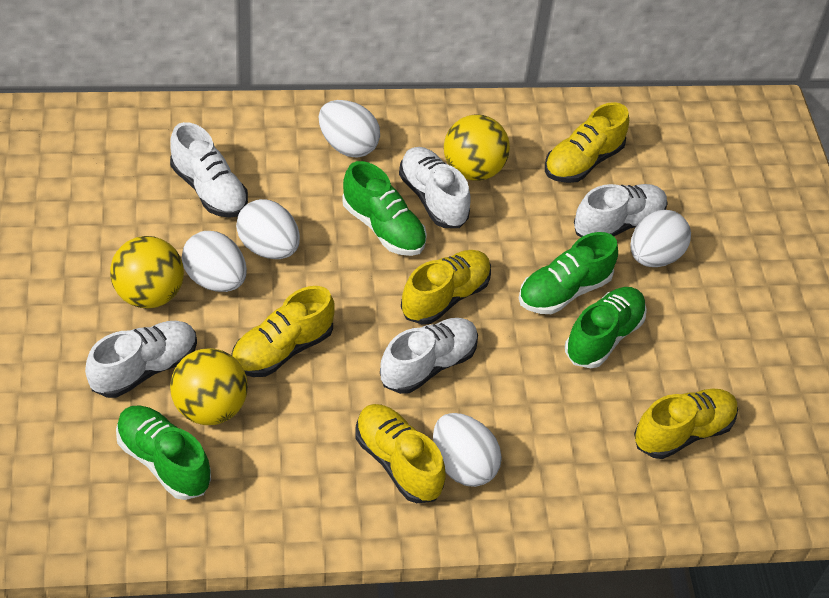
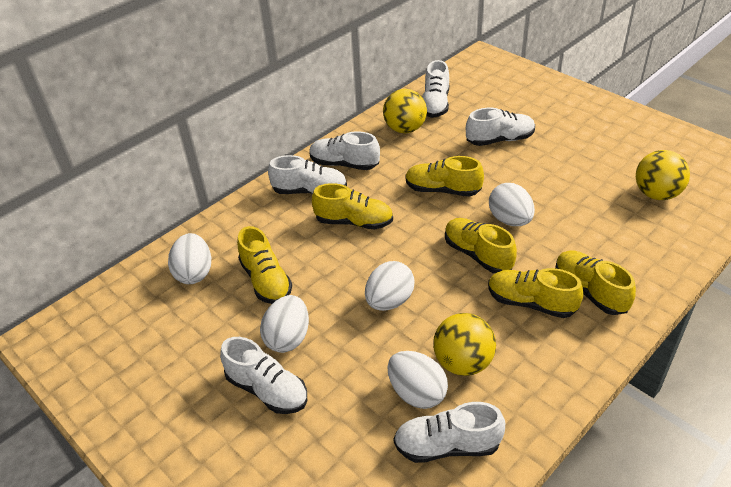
green shoe: [116,405,211,500] [342,161,427,256] [519,232,618,314] [565,287,647,368] = 4 -> none = 0
white shoe: [85,321,197,398] [170,122,248,218] [380,318,478,394] [399,147,471,228] [574,184,668,237] = 5 -> [220,337,307,414] [268,155,347,194] [309,131,380,170] [394,402,505,463] [422,60,449,118] [466,108,535,146] = 6
yellow shoe: [231,286,335,377] [356,404,446,503] [401,250,491,325] [545,102,629,183] [634,389,738,459] = 5 -> [237,226,292,304] [312,183,393,229] [405,156,484,196] [445,218,517,273] [488,268,583,318] [555,251,636,315] = 6

